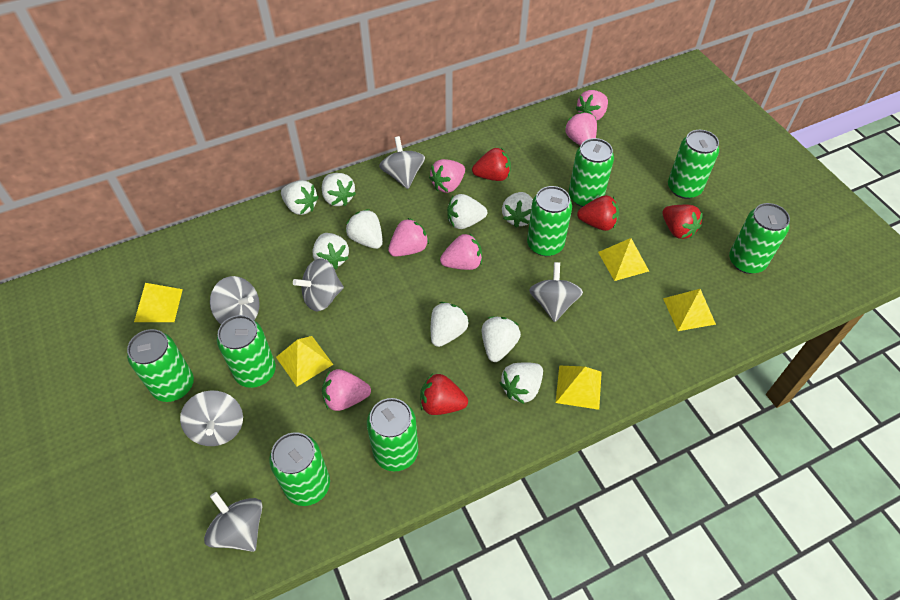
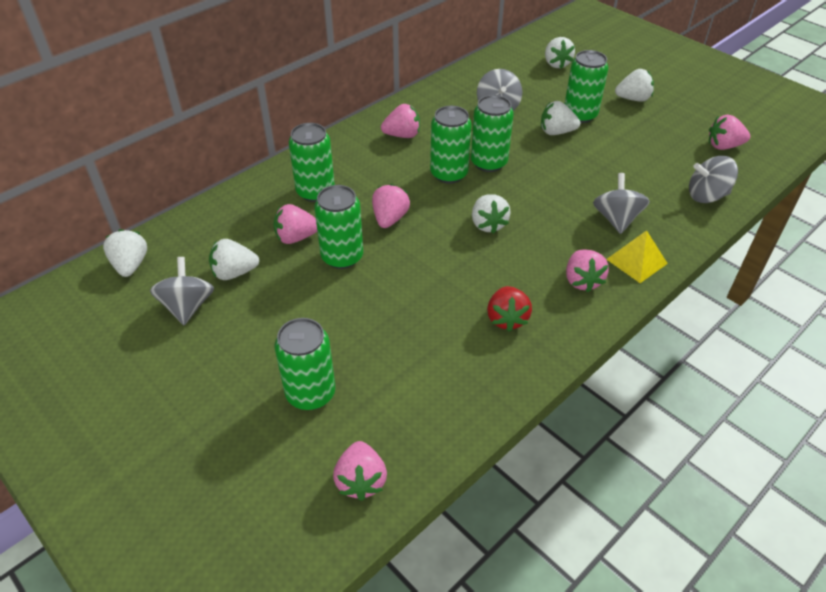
green can: [127,329,194,402] [217,315,276,388] [269,432,330,506] [367,398,418,471] [527,186,572,256] [569,138,614,207] [668,130,719,199] [729,203,790,274] = 8 -> [275,318,335,410] [289,123,335,202] [314,185,363,269] [430,106,472,184] [471,95,514,172] [565,50,608,123] = 6
grey spinning top: [180,390,243,446] [204,492,263,552] [210,276,260,324] [293,258,344,311] [379,136,425,189] [529,262,583,322] = 6 -> [150,257,214,325] [477,69,522,111] [593,173,650,234] [689,156,738,203] = 4
red strawberry: [420,374,468,415] [472,148,511,181] [577,195,619,231] [662,205,703,239] = 4 -> [487,286,532,332] = 1
white strawberry: [281,180,319,215] [312,233,349,269] [322,173,356,206] [346,209,383,249] [431,302,469,347] [447,194,487,229] [482,316,521,362] [499,362,543,404] [502,192,533,228] = 9 -> [103,229,147,277] [209,239,259,280] [472,194,511,234] [541,101,580,135] [545,37,575,69] [615,69,654,102] = 6
yellow pyramid: [134,283,183,322] [276,336,333,387] [556,365,602,410] [598,238,649,281] [663,289,716,331] = 5 -> [606,230,668,283] = 1

